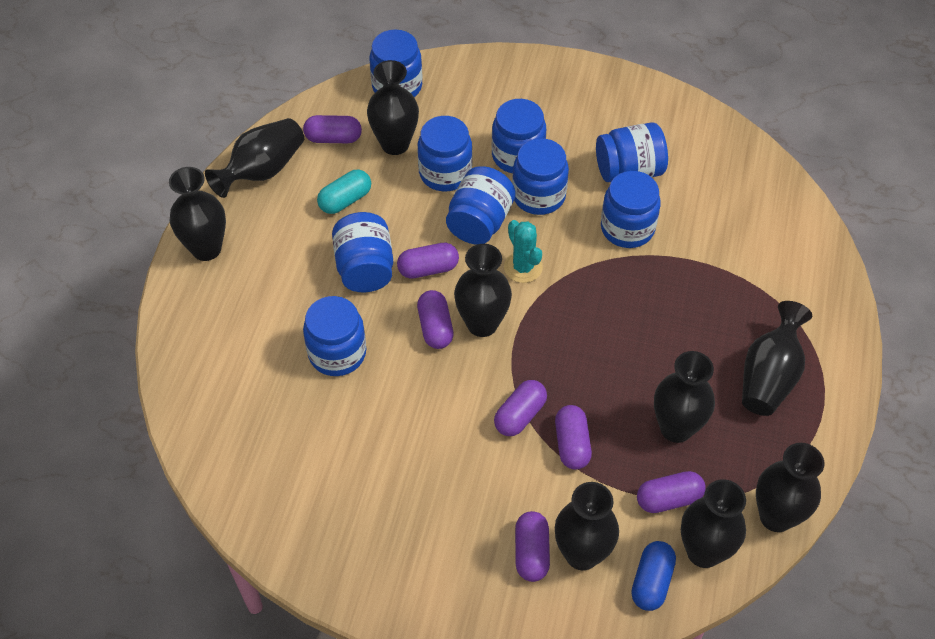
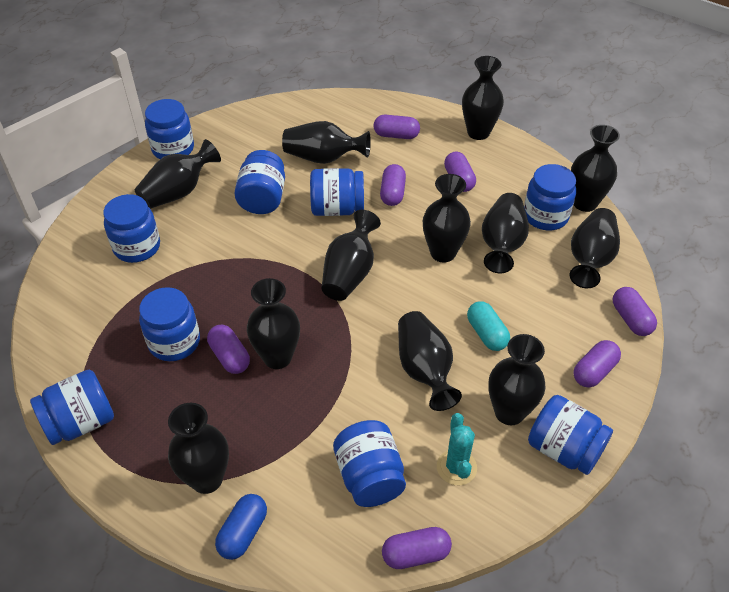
black vase: [169,167,226,261] [205,118,304,198] [367,60,419,155] [454,244,512,337] [555,482,619,570] [654,351,715,443] [681,479,746,568] [742,301,812,416] [756,443,824,532] = 9 -> [135,139,221,209] [168,403,229,494] [247,278,300,369] [282,121,371,164] [321,210,381,301] [398,311,462,411] [423,174,471,263] [462,56,504,140] [482,193,529,273] [488,334,546,425] [570,208,620,288] [571,125,620,212] = 12

